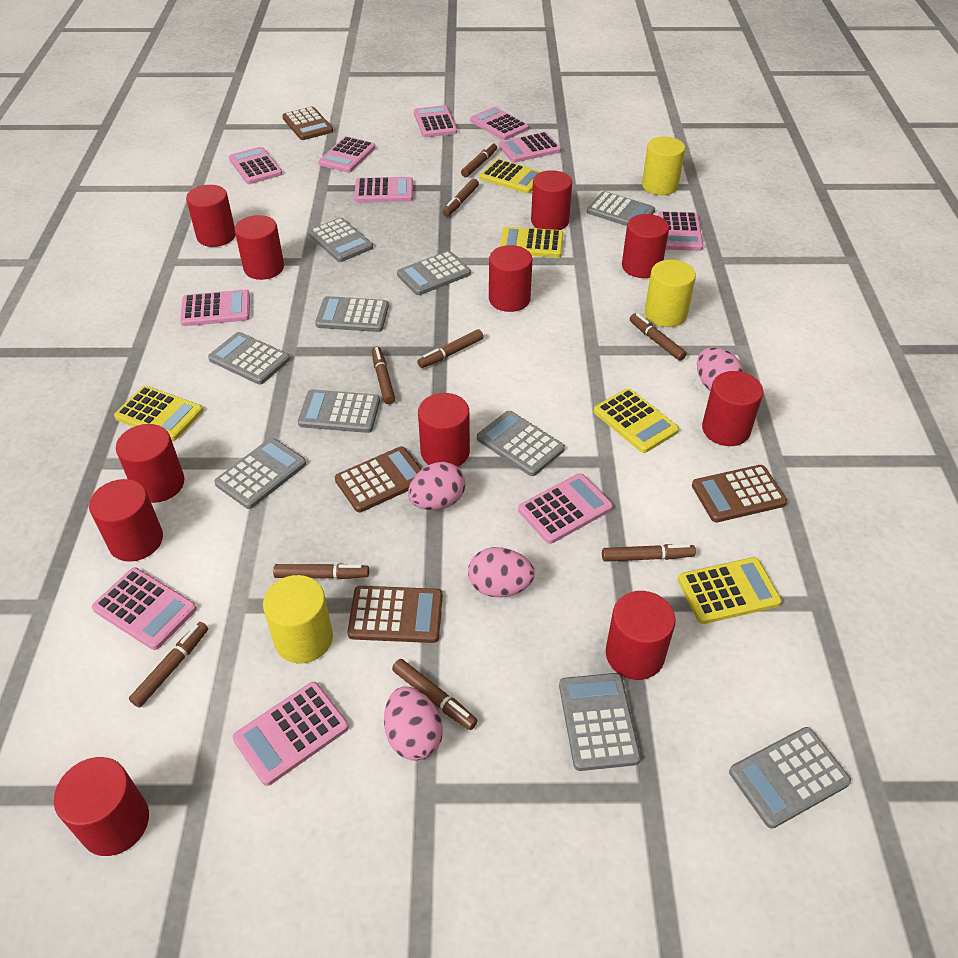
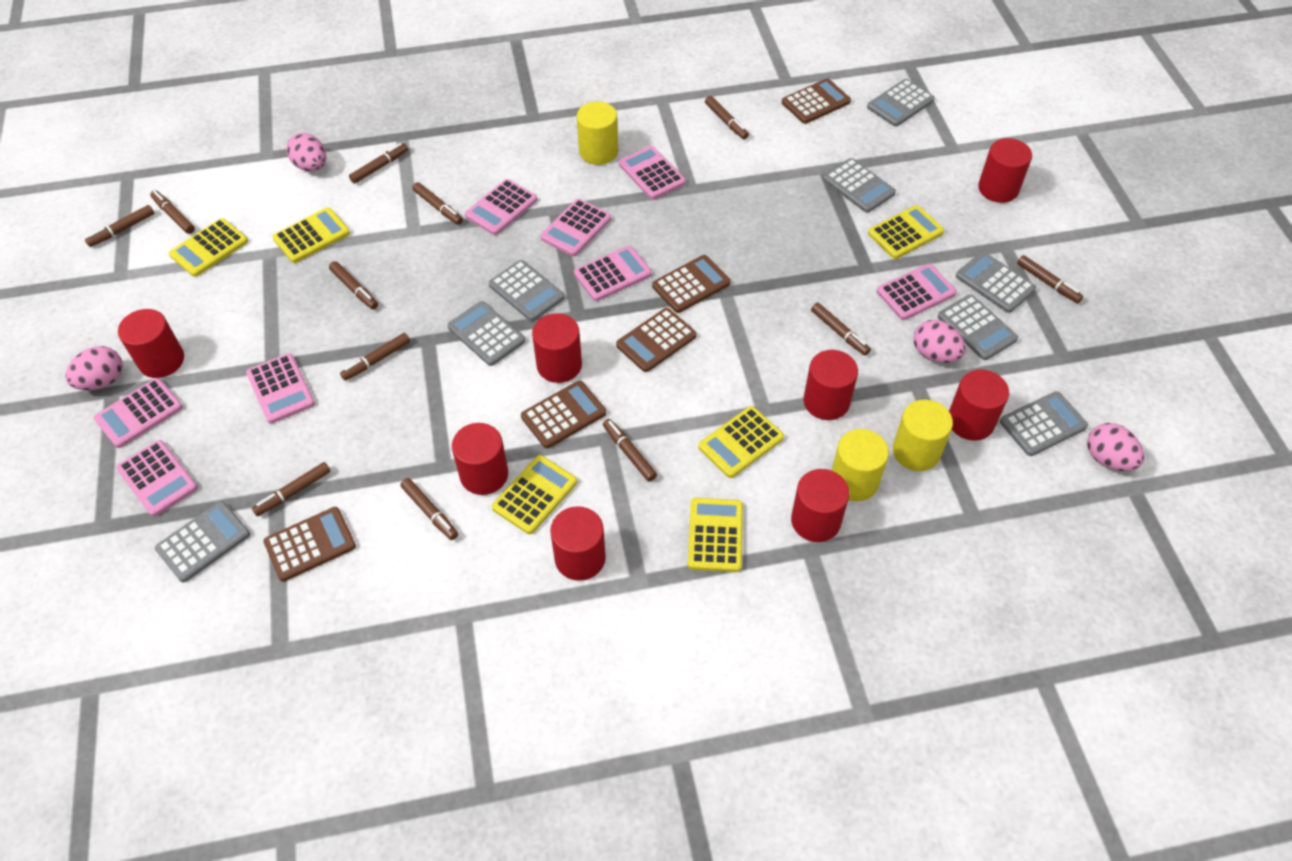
brown calculator: [282,107,333,140] [335,447,422,513] [347,586,443,643] [692,465,787,522] = 4 -> [264,507,356,582] [521,381,606,448] [616,308,697,372] [652,255,731,313] [782,78,851,124] = 5
brown marker: [129,622,208,708] [273,563,369,579] [372,347,395,404] [392,659,478,730] [417,330,483,368] [443,179,479,216] [461,143,497,177] [602,544,696,562] [630,313,687,361] = 9 -> [85,205,154,247] [150,190,195,234] [252,462,331,516] [329,261,378,309] [340,333,410,381] [349,143,408,184] [400,478,458,540] [412,182,463,225] [603,419,657,482] [705,96,749,139] [811,303,871,356] [1017,255,1083,303] = 12
grey calculator: [208,332,290,385] [214,438,306,509] [298,389,380,433] [308,218,373,262] [315,296,389,332] [397,251,471,295] [477,411,565,476] [559,673,641,771] [587,191,655,226] [729,727,851,829] = 10 -> [155,501,250,582] [447,301,525,366] [489,260,565,321] [823,158,896,213] [867,79,935,127] [938,295,1018,360] [956,252,1036,313] [1000,391,1088,456] = 8
pink calculator: [92,568,197,650] [180,289,250,326] [229,147,282,184] [233,682,349,786] [319,136,376,173] [354,177,413,203] [414,105,457,137] [470,107,529,140] [499,132,561,163] [518,473,613,544] [658,211,704,251] = 11 -> [94,378,183,448] [116,440,198,517] [246,353,315,424] [465,179,537,235] [540,199,611,257] [574,245,652,301] [619,146,686,200] [877,264,957,320] = 8
red cylinder: [54,757,149,856] [89,479,163,562] [116,424,185,503] [186,185,235,247] [235,215,284,280] [418,393,470,467] [489,245,533,312] [531,170,572,230] [606,591,676,680] [622,214,669,278] [702,371,763,446] = 11 -> [118,309,184,378] [452,423,508,495] [532,313,582,383] [550,506,606,581] [791,469,849,542] [804,350,858,420] [949,369,1009,441] [978,138,1032,203] = 8
yellow calculator: [114,386,203,441] [480,159,542,194] [500,227,564,258] [594,388,679,453] [678,557,782,624] = 5 -> [169,218,248,277] [272,207,350,263] [492,455,577,534] [688,498,743,572] [698,406,784,478] [868,205,944,259] = 6

